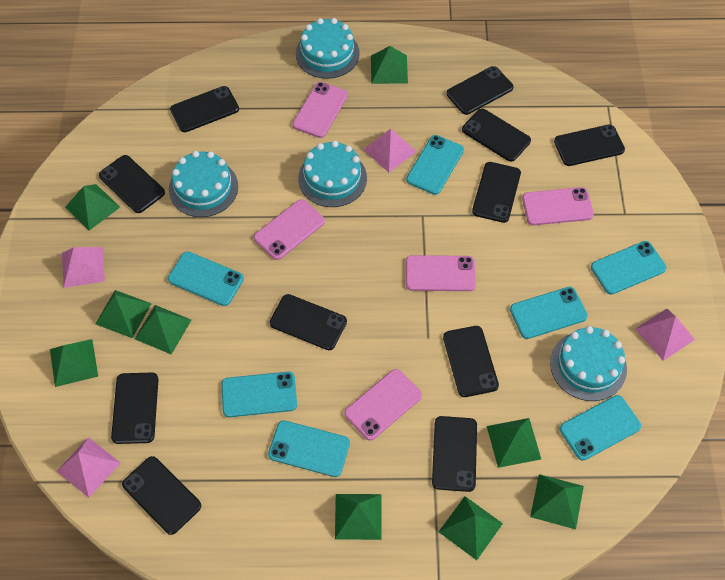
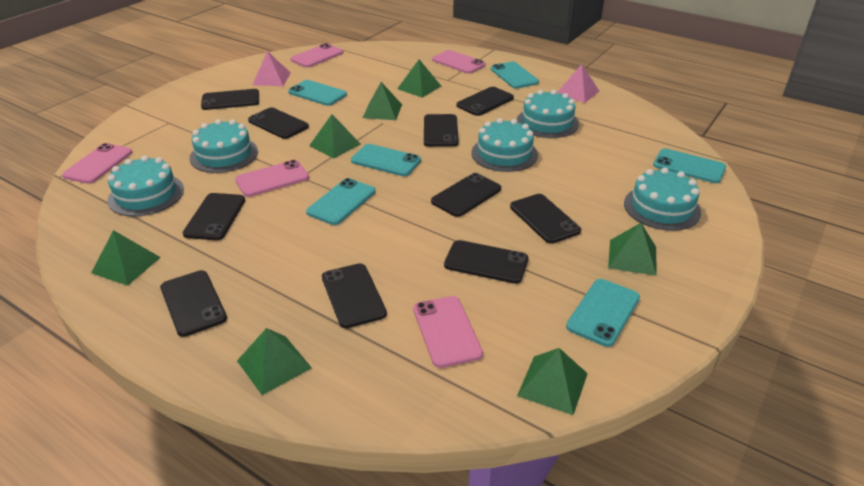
black phone: [99,155,165,213] [111,373,159,444] [122,456,201,535] [170,86,239,132] [270,294,347,350] [432,416,477,492] [443,326,499,397] [446,66,514,115] [462,108,531,162] [472,162,521,223] [554,124,625,166] = 11 -> [160,270,227,337] [183,193,245,240] [201,89,259,110] [248,107,309,139] [322,263,387,328] [424,114,459,147] [431,173,501,217] [444,240,529,284] [457,87,514,116] [510,194,581,244] = 10
green pyramid: [50,339,98,387] [65,184,120,231] [95,290,152,338] [135,305,191,355] [335,494,382,540] [371,46,408,84] [439,496,503,560] [487,418,541,468] [530,474,584,529] = 9 -> [91,230,161,286] [237,328,312,395] [309,114,361,158] [363,82,402,120] [397,59,441,98] [517,348,588,415] [608,223,657,276] = 7
pink pyramid: [57,437,120,497] [62,247,105,288] [363,129,417,172] [635,309,695,361] = 4 -> [252,51,291,86] [557,64,599,103] = 2
turquoise cake: [169,151,238,217] [296,18,360,79] [298,141,367,207] [550,326,627,401] = 4 -> [107,156,184,216] [190,119,258,173] [471,118,538,172] [517,90,579,138] [624,168,701,231] = 5
turquoise phone: [168,252,244,306] [221,372,297,417] [268,420,350,477] [406,135,464,195] [510,287,588,339] [560,395,641,461] [591,241,667,295] = 7 -> [288,80,347,106] [306,178,376,225] [351,144,421,176] [491,62,539,89] [566,279,640,347] [653,148,726,183] = 6

